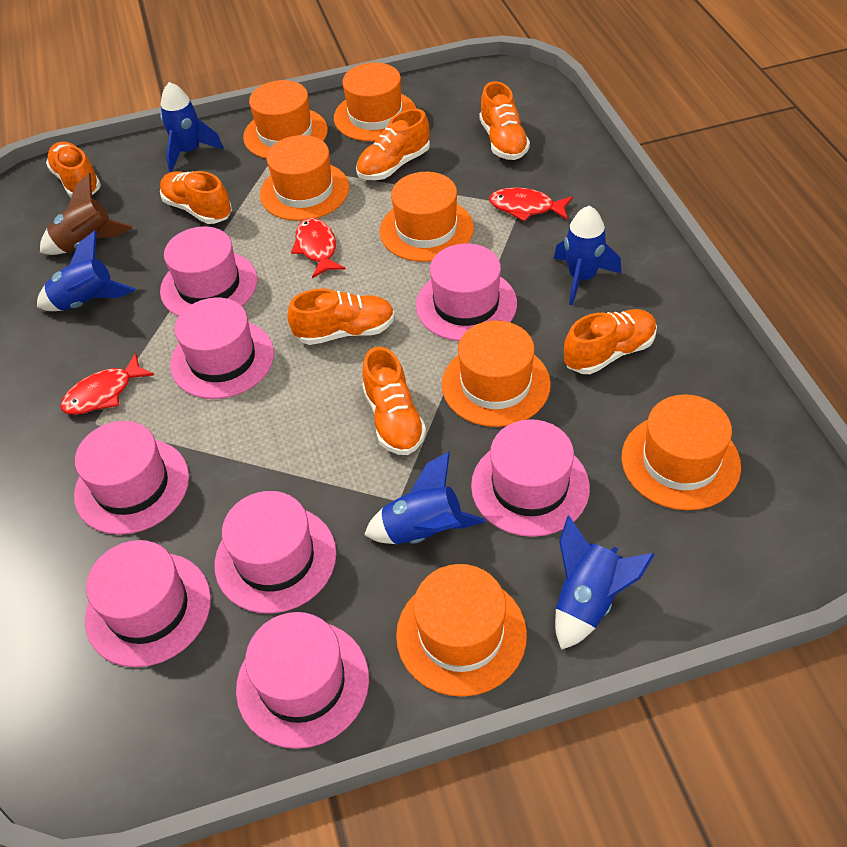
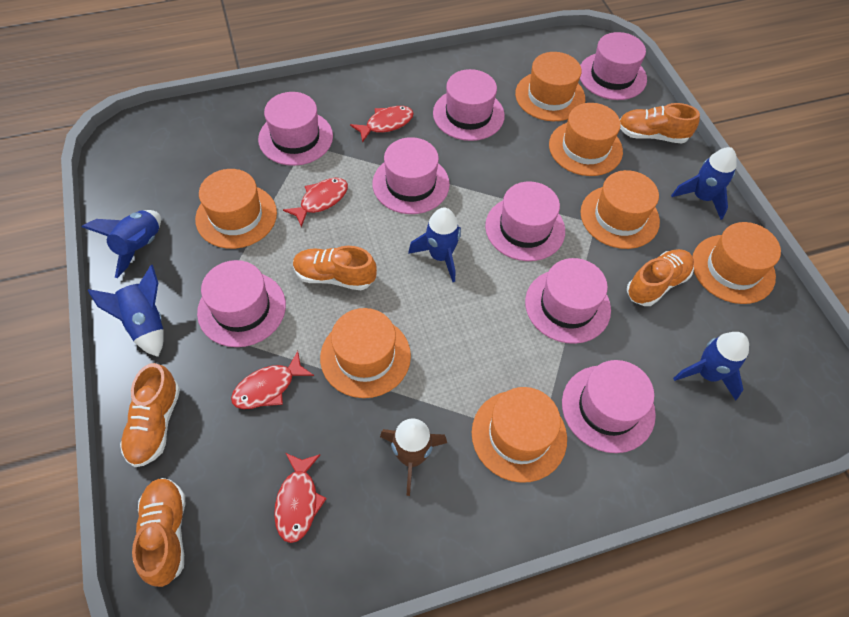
orange shoe: [46,142,101,197] [160,171,232,224] [287,288,395,345] [356,109,430,180] [362,346,426,455] [479,81,530,160] [564,309,657,374] = 7 -> [120,363,180,467] [132,478,185,587] [293,246,377,290] [620,103,700,144] [627,249,694,306] = 5
red fish: [60,353,154,415] [291,218,346,278] [489,188,573,221] = 3 -> [231,351,314,409] [274,453,327,543] [283,178,348,227] [350,106,414,143] = 4

